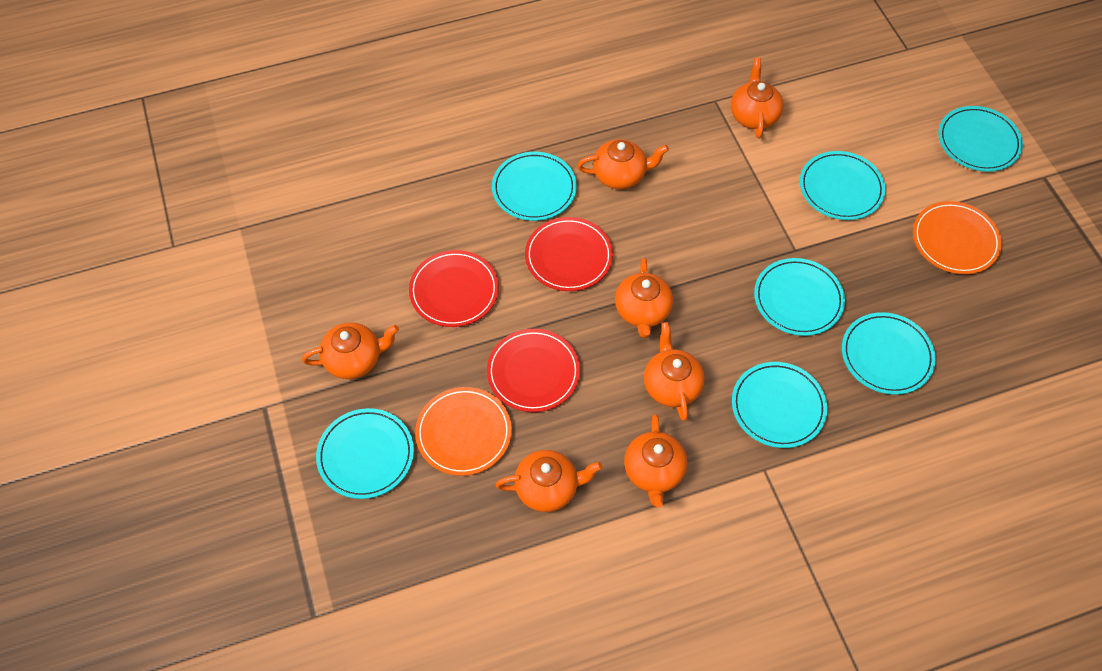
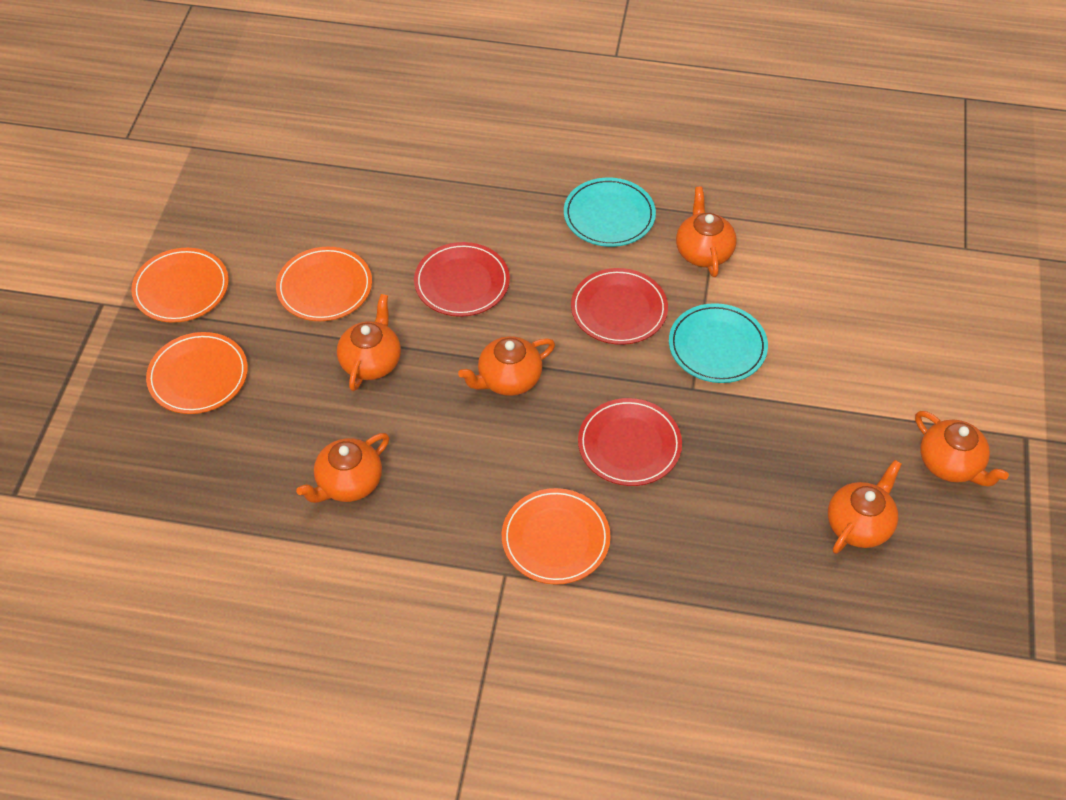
orange plate: [415,387,512,476] [913,201,1002,274] = 2 -> [131,248,229,323] [146,332,248,414] [276,247,372,321] [502,488,611,585] = 4
orange teapot: [302,322,399,379] [495,450,603,512] [577,139,669,189] [615,258,673,338] [624,414,687,507] [644,322,705,421] [731,58,784,138] = 7 -> [296,433,389,503] [337,294,401,391] [458,336,555,396] [676,186,737,277] [828,460,902,554] [915,411,1009,487] = 6
turquoise plate: [316,408,414,499] [492,152,577,221] [732,362,827,448] [754,258,845,336] [800,151,886,220] [842,312,936,395] [938,106,1023,172] = 7 -> [564,177,656,247] [669,303,768,383] = 2

